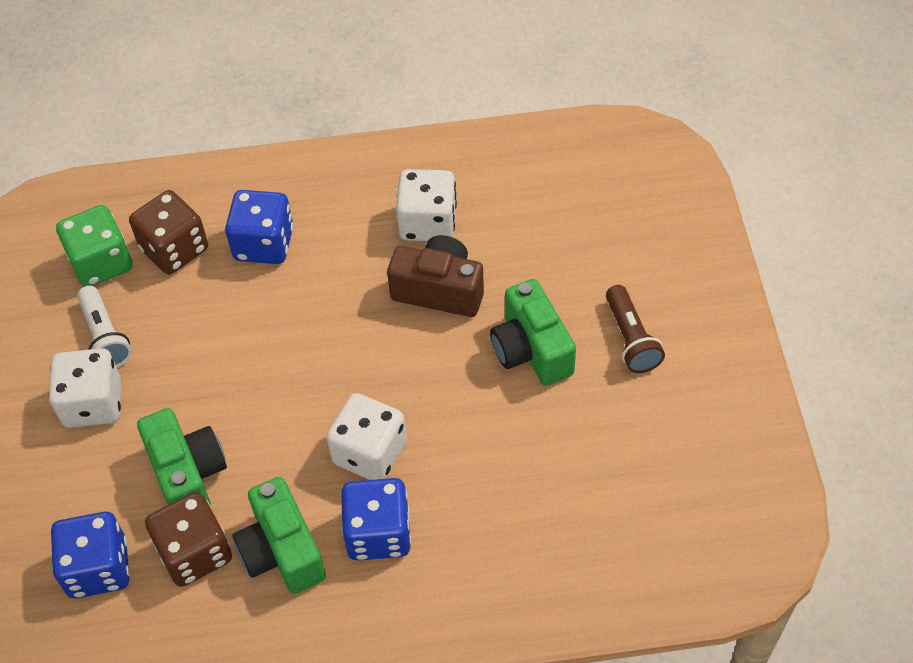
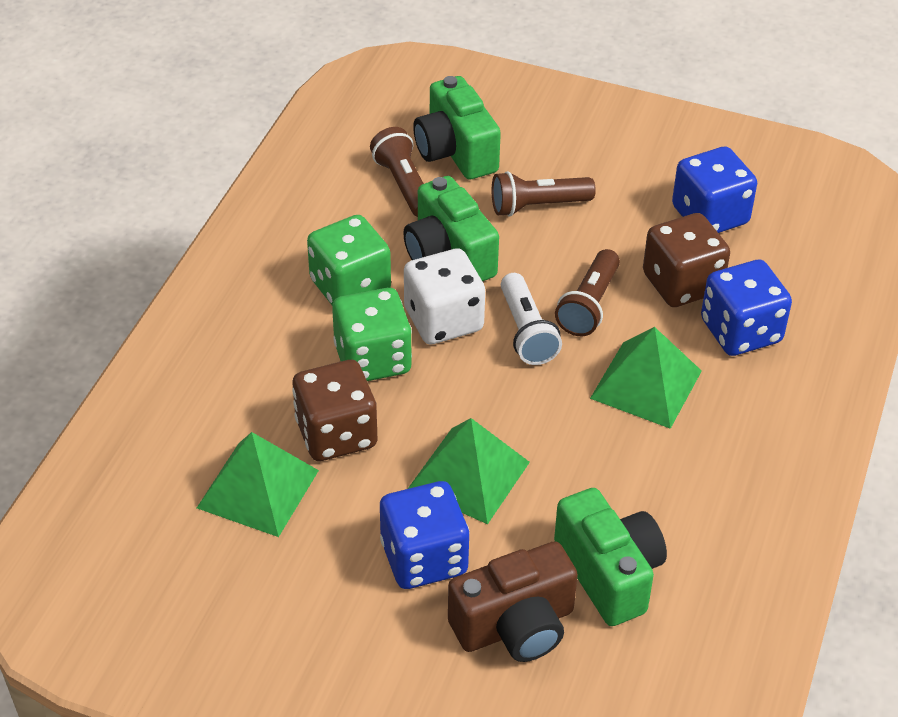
brown flashlight: [606,285,665,373] = 1 -> [370,127,424,217] [492,171,596,217] [555,249,620,336] = 3
green dice: [56,205,132,287] = 1 -> [307,215,391,306] [332,288,412,381] = 2
green pyramid: none = 0 -> [197,432,319,537] [408,418,530,524] [590,327,702,429] = 3
white dice: [49,348,121,428] [326,393,407,480] [396,169,457,241] = 3 -> [404,248,485,345] = 1

